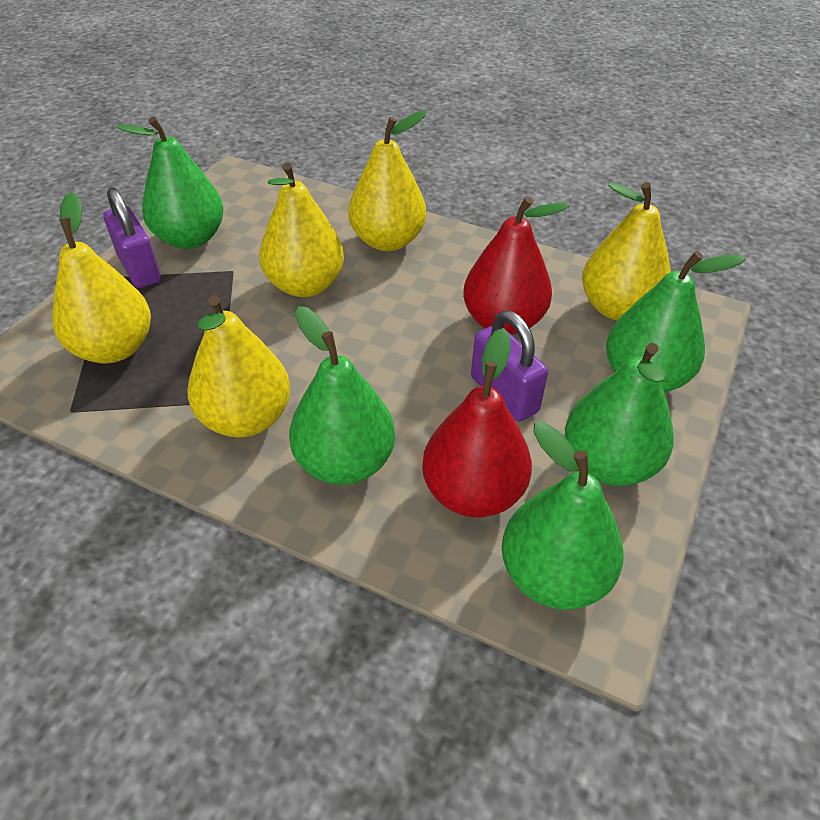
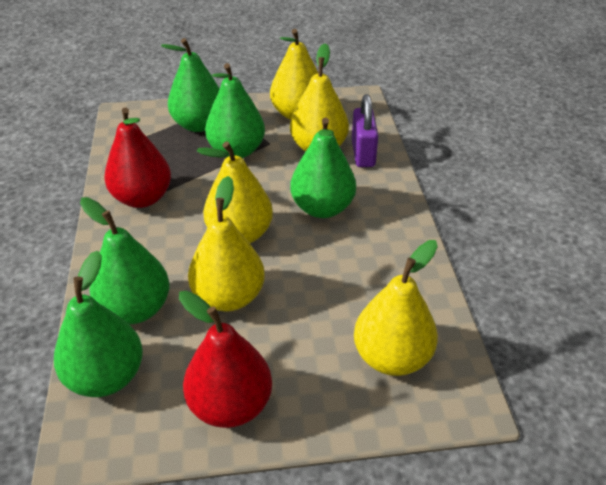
purple padlock: [103,188,161,288] [471,310,548,422] = 2 -> [352,94,378,167] = 1

